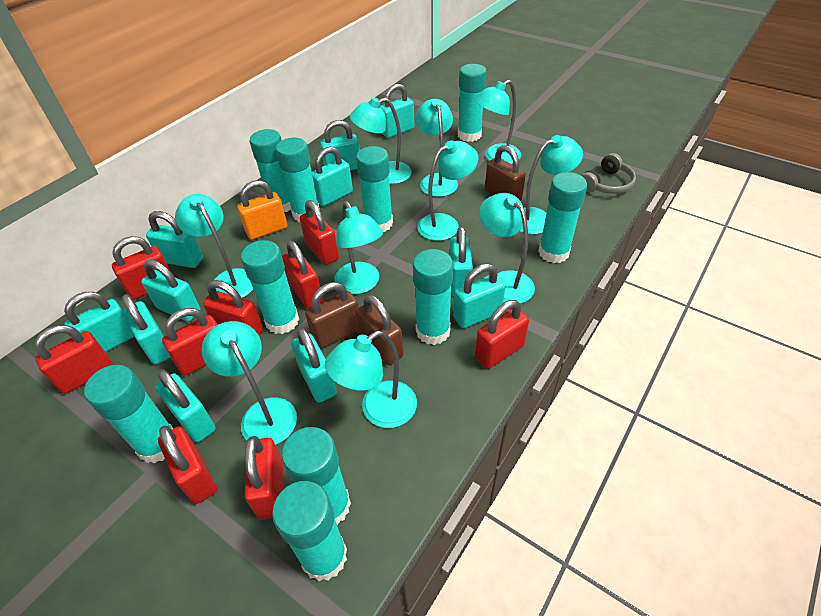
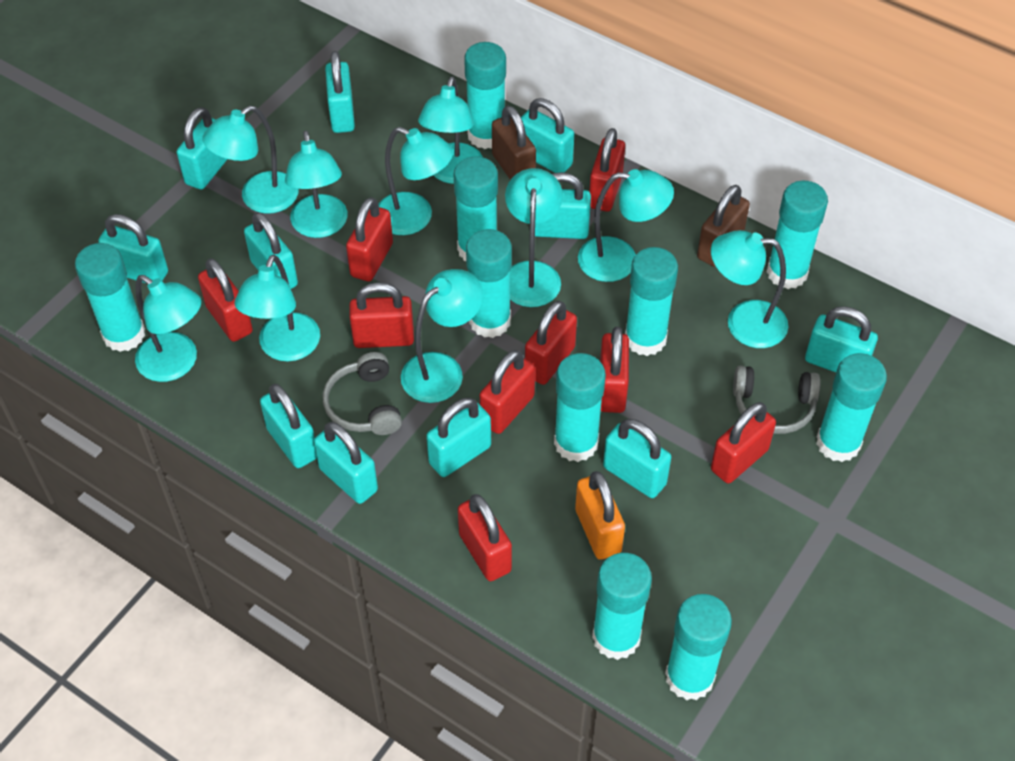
brown padlock: [305,282,359,348] [356,294,403,365] [485,145,526,201] = 3 -> [492,106,536,180] [697,185,750,267] = 2
grey headphones: [581,153,636,194] = 1 -> [323,352,402,435] [733,366,820,434] = 2

